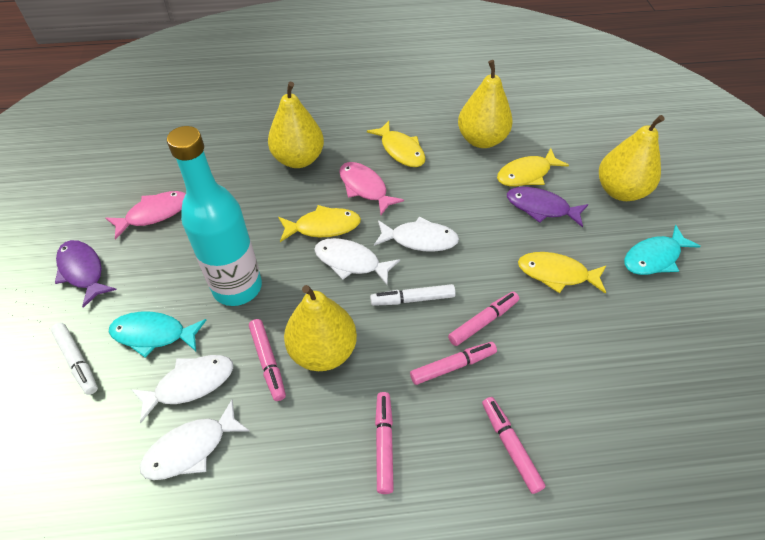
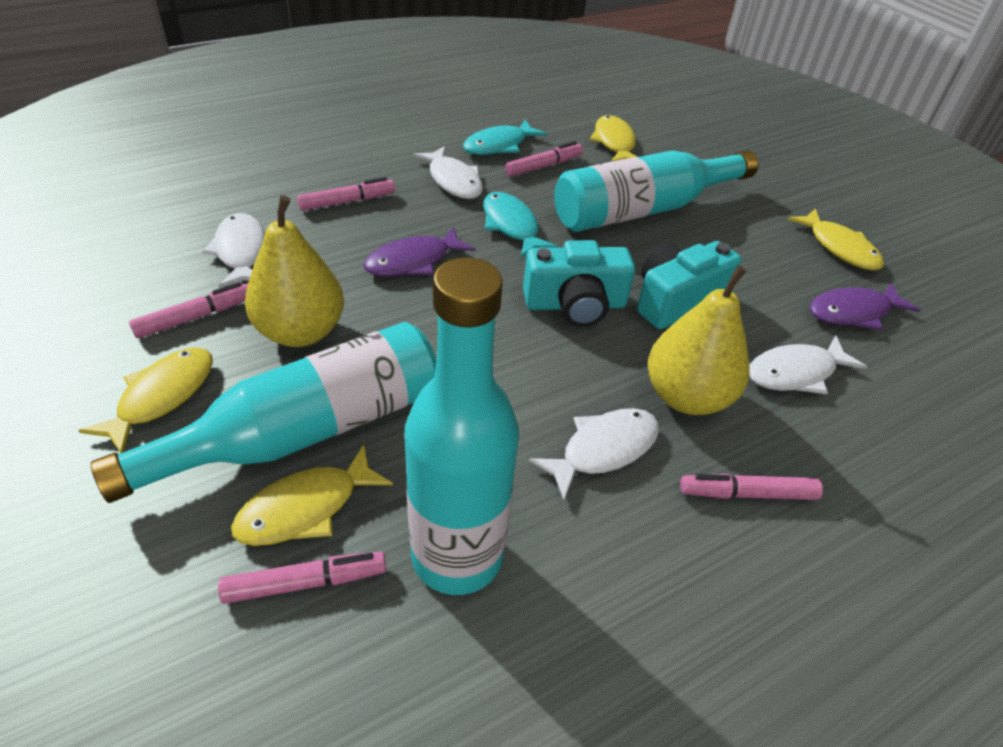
pink fish: [105,191,186,240] [339,162,404,215] = 2 -> none = 0
turquoise bottle: [167,126,262,306] = 1 -> [91,322,437,503] [404,257,519,595] [554,150,758,232] = 3
turquoise camera: none = 0 -> [523,240,635,327] [637,241,742,329] = 2
white marker: [51,323,98,395] [370,284,456,306] = 2 -> none = 0
yellow pear: [268,82,324,168] [284,285,357,371] [458,60,513,148] [599,115,665,201] = 4 -> [245,195,344,347] [648,265,750,415] = 2

